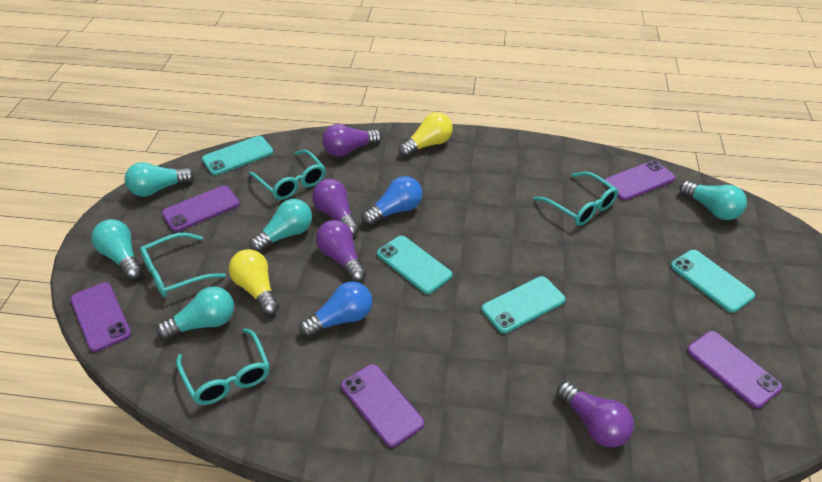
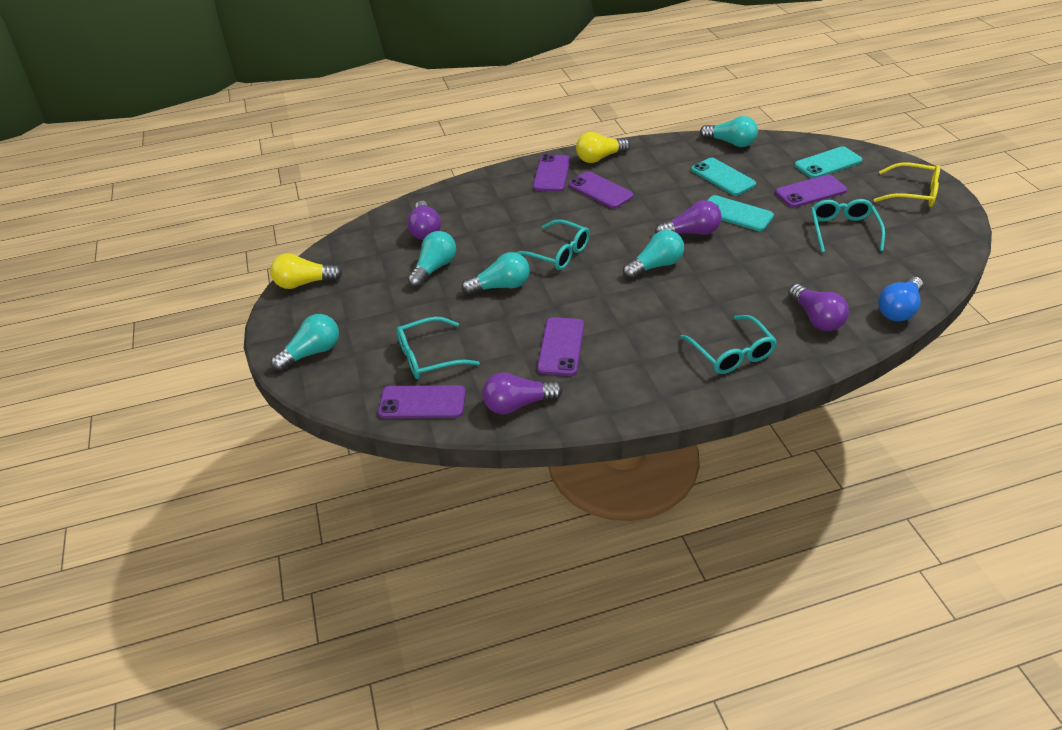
blue light bulb: [299,281,372,337] [362,176,422,226] = 2 -> [878,276,923,321] = 1
turquoise phone: [202,136,273,175] [377,236,452,294] [481,276,565,333] [671,250,755,313] = 4 -> [691,158,756,196] [708,195,774,231] [794,146,862,178] = 3
yellow glasses: none = 0 -> [874,162,940,207] = 1

